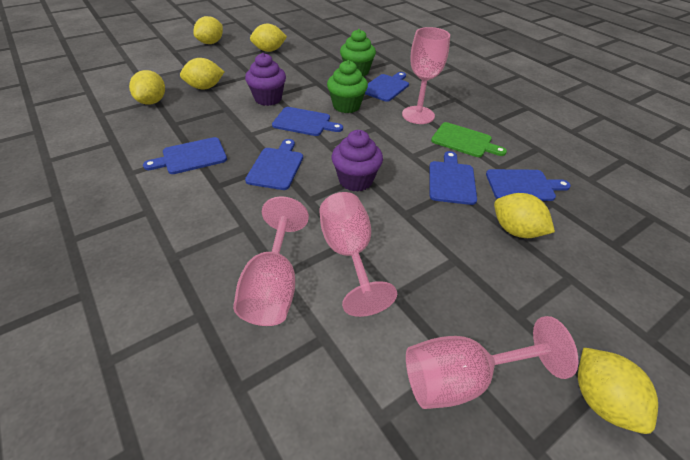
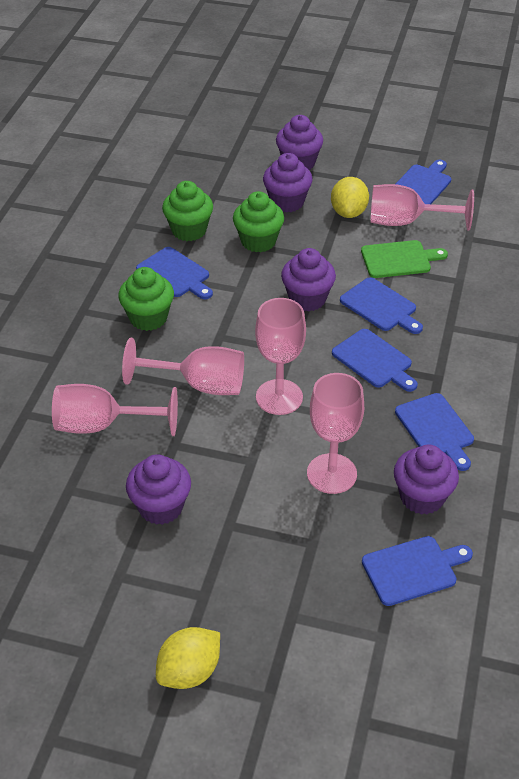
green cupcake: [327,60,368,113] [340,29,376,77] = 2 -> [118,267,174,331] [162,181,213,241] [233,191,284,252] = 3
pink goblet: [233,196,309,326] [320,192,397,317] [402,27,450,124] [406,316,578,409] = 4 -> [52,384,178,436] [122,338,244,395] [255,298,306,415] [307,373,364,494] [370,184,474,231] = 5
purple cupcake: [245,53,286,106] [332,130,383,192] = 2 -> [126,454,191,525] [263,153,313,212] [276,115,323,170] [281,248,336,311] [394,445,459,515] = 5
yellow lemon: [129,70,165,105] [180,58,224,89] [194,16,223,44] [250,23,287,52] [494,193,555,238] [578,347,658,434] = 6 -> [156,627,220,689] [331,177,369,218] = 2

